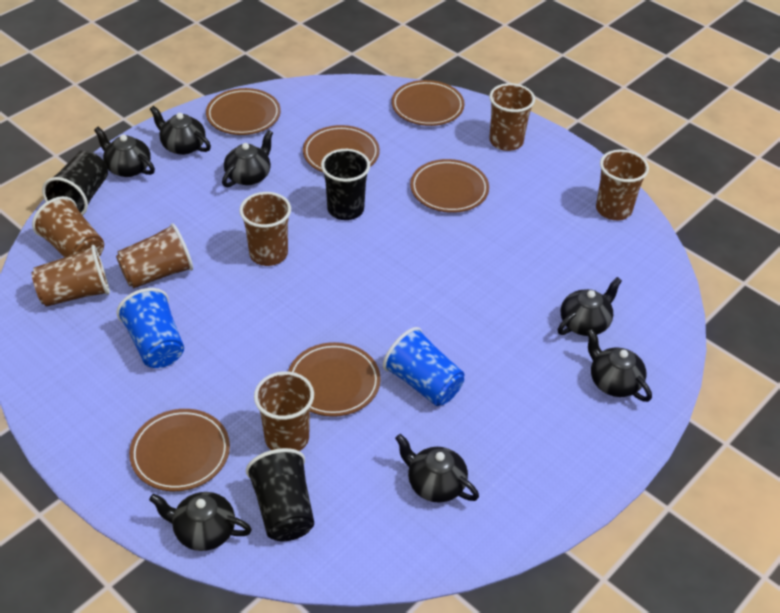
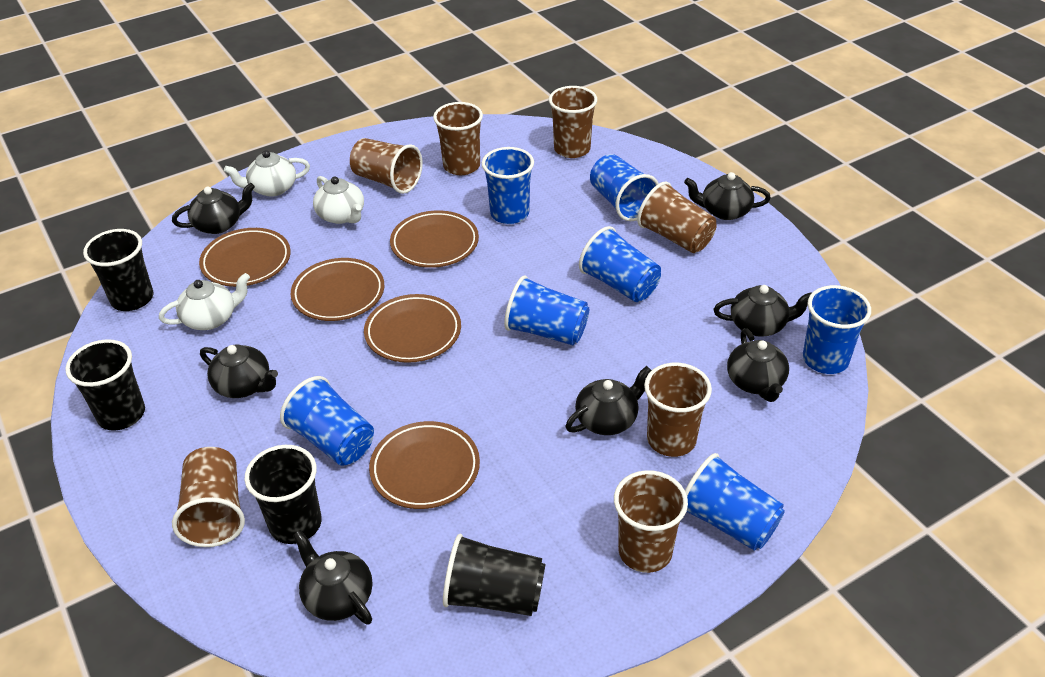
black cup: [42,151,108,216] [246,448,314,541] [321,149,370,220] = 3 -> [65,339,145,430] [83,229,153,311] [244,445,322,544] [443,534,545,616] = 4
blue cup: [116,288,184,368] [383,327,464,406] = 2 -> [280,376,374,466] [482,147,534,224] [504,276,589,345] [579,226,661,302] [590,154,659,221] [685,453,785,551] [803,285,871,374] = 7
brown plate: [129,409,230,491] [206,88,281,135] [288,342,381,417] [303,125,380,172] [391,80,465,126] [410,159,489,213] = 6 -> [199,228,291,287] [291,258,384,321] [364,294,461,363] [369,421,480,509] [390,210,479,268] = 5
white teapot: none = 0 -> [159,273,250,330] [224,150,310,197] [313,176,364,224] = 3

